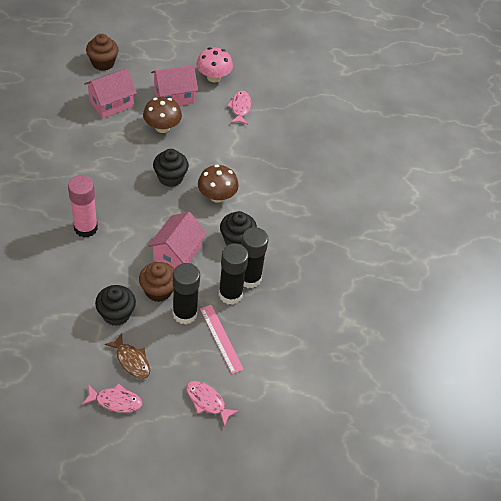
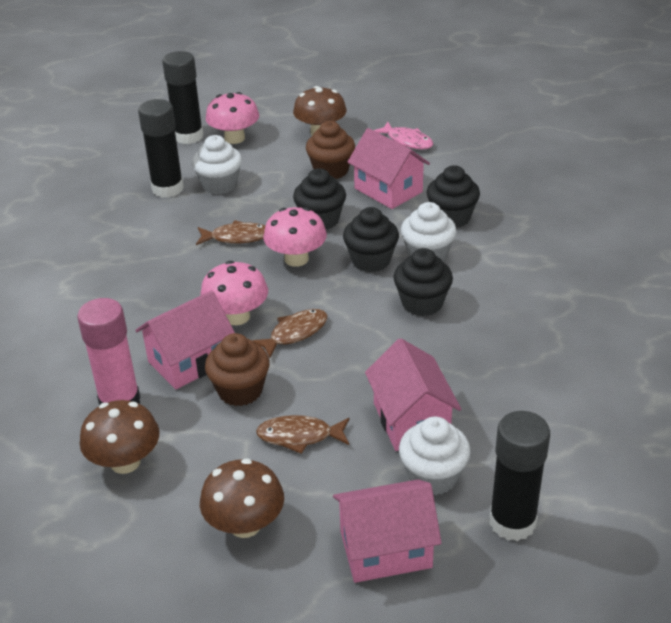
black cupcake: [95,285,136,326] [153,149,189,187] [220,211,257,245] = 3 -> [293,168,346,230] [343,207,399,272] [394,248,453,316] [427,165,480,228] = 4
brown fish: [104,333,150,379] = 1 -> [196,220,265,245] [252,309,328,358] [256,415,349,454] = 3
brown mushroom: [143,97,182,133] [198,165,239,203] = 2 -> [80,400,160,474] [200,458,284,538] [293,86,347,136] = 3
pink fish: [82,383,142,413] [186,381,239,427] [227,91,251,125] = 3 -> [374,122,433,149] = 1
pink house: [84,68,137,119] [148,212,207,269] [151,65,198,106] = 3 -> [135,291,235,389] [333,479,442,583] [348,128,430,209] [365,338,461,451] = 4
pink mushroom: [196,47,233,82] = 1 -> [200,261,268,325] [206,92,259,144] [263,207,327,267] = 3
pink ruler: [200,305,244,374] = 1 -> none = 0
white cupcake: none = 0 -> [192,135,242,195] [399,417,470,495] [401,202,457,261] = 3

